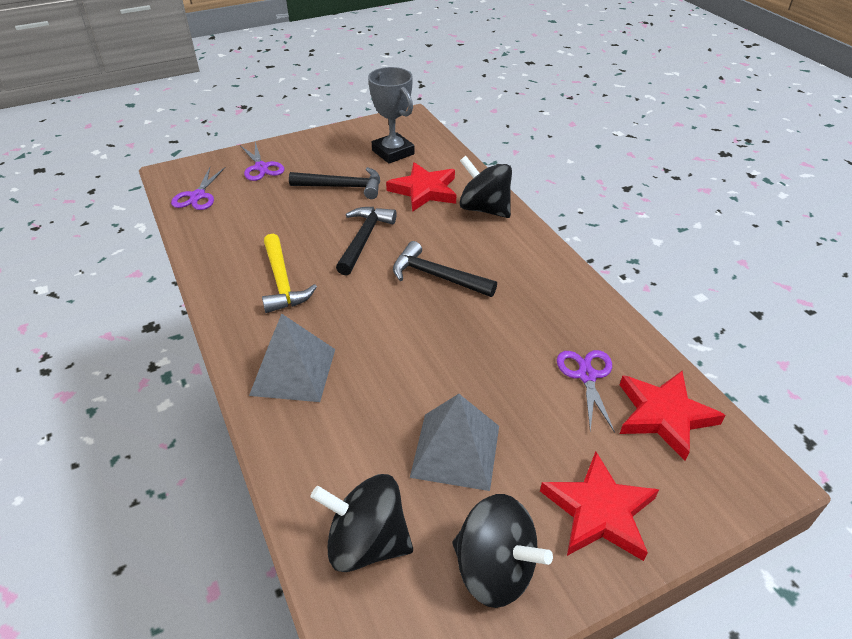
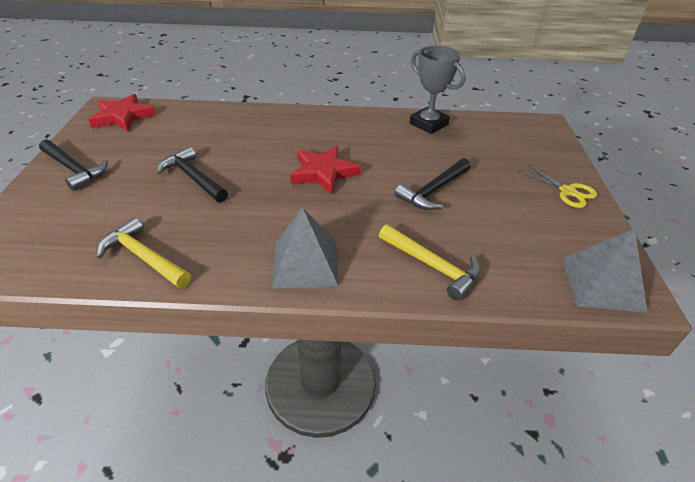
black spinning top: [311,474,413,572] [452,494,553,608] [460,156,512,218] = 3 -> none = 0
purple scissors: [171,167,226,210] [240,142,284,181] [557,350,615,433] = 3 -> none = 0
red star: [386,162,456,212] [540,451,659,561] [620,371,726,461] = 3 -> [88,94,156,131] [290,146,361,195] = 2
yellow hammer: [262,234,317,313] = 1 -> [97,217,191,288] [379,224,481,301] = 2
yellow scissors: none = 0 -> [519,164,597,208] = 1

